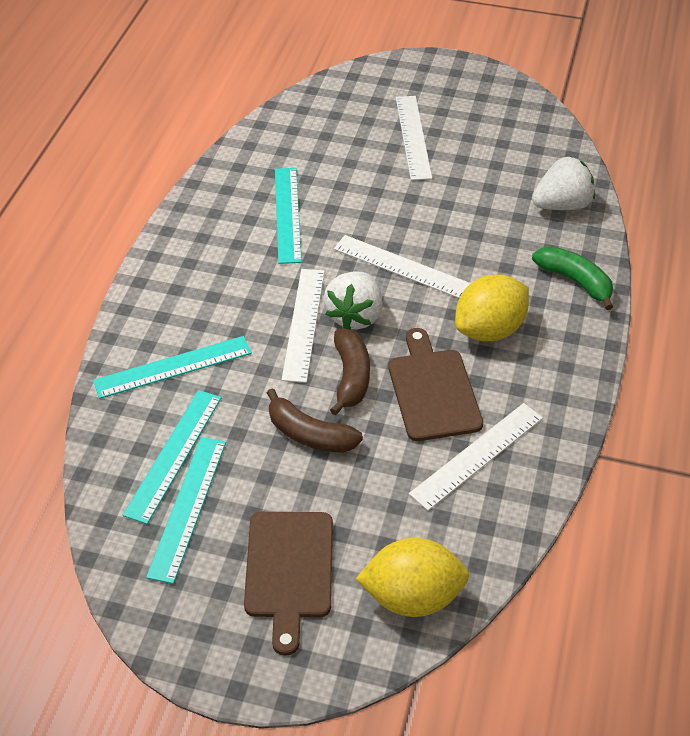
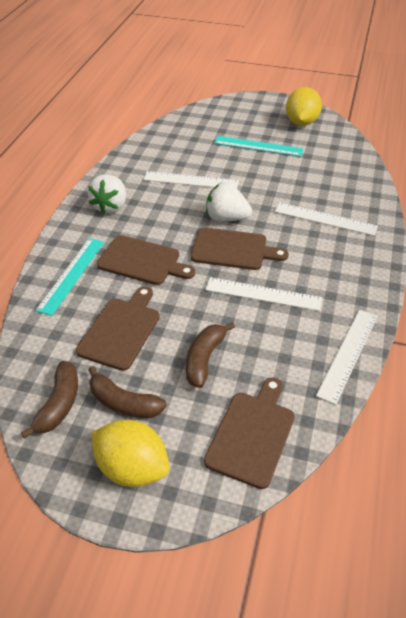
brown banana: [267,388,363,453] [330,329,370,415] = 2 -> [21,361,78,439] [88,366,167,418] [186,322,235,388] = 3
brown cutting board: [244,512,333,656] [388,328,483,441] = 2 -> [76,286,160,371] [97,235,195,285] [191,227,289,270] [204,377,295,489] = 4
green banana: [532,246,613,310] = 1 -> none = 0
turquoise ruler: [93,336,252,399] [123,390,221,524] [146,437,226,584] [275,168,302,264] = 4 -> [35,238,104,316] [214,136,303,157] = 2

